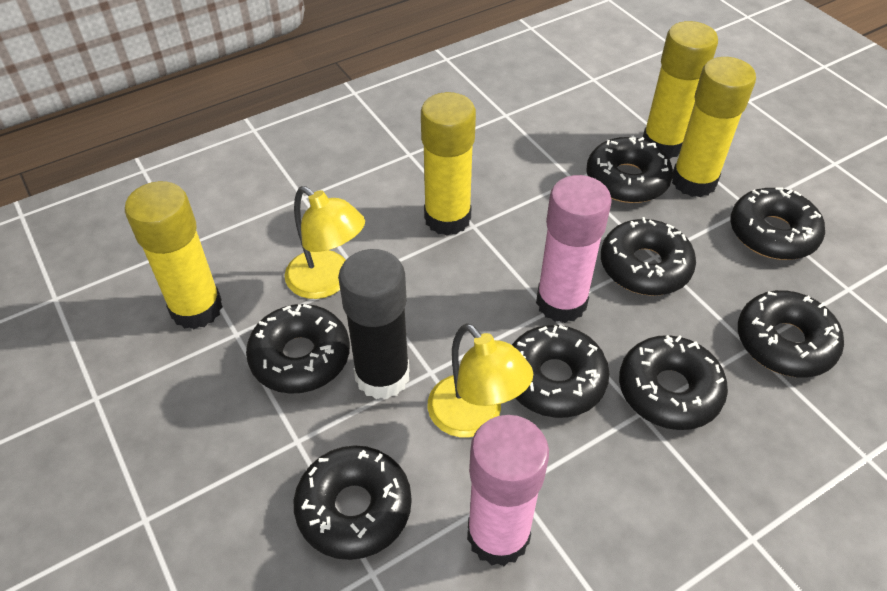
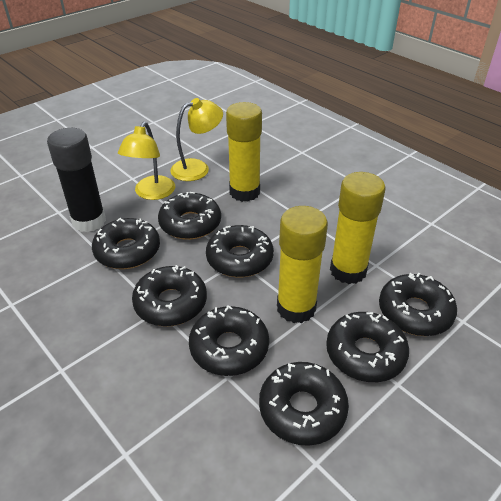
pink glue stick: [467,415,549,566] [536,175,612,323] = 2 -> none = 0
yellow glue stick: [125,181,223,329] [421,92,476,236] [643,21,718,159] [672,57,756,197] = 4 -> [226,102,262,202] [277,206,328,323] [330,172,386,284] = 3

